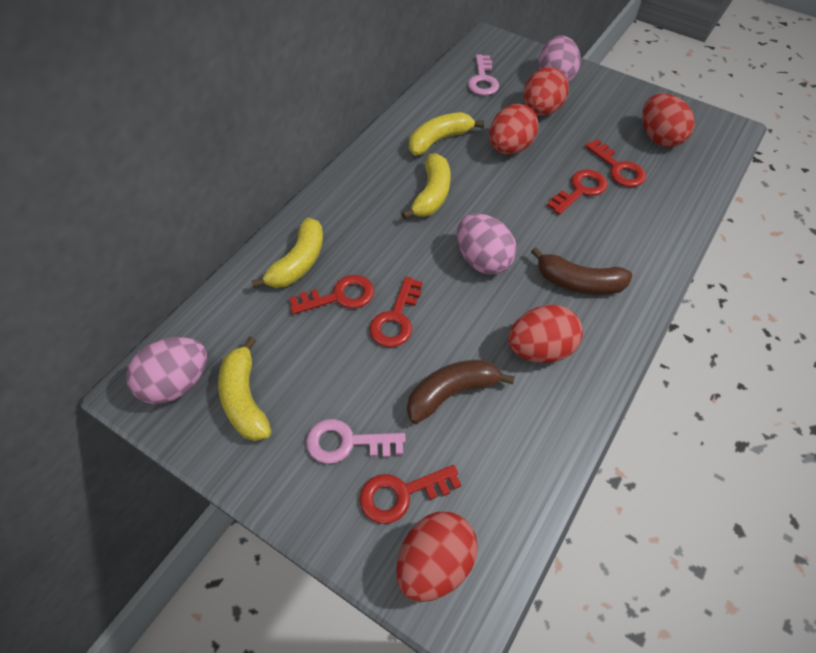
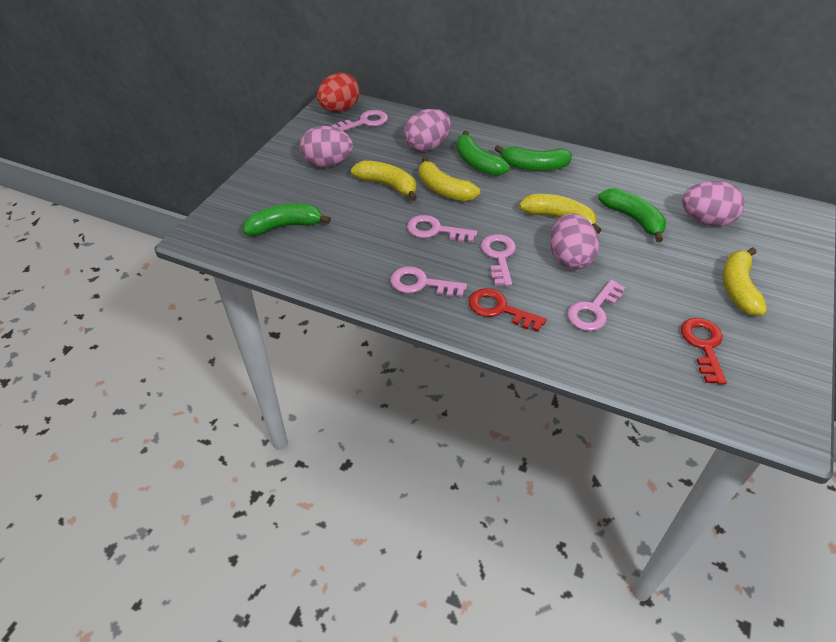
brown banana: [407,360,515,424] [531,247,632,295] = 2 -> none = 0
green banana: none = 0 -> [243,203,331,236] [456,131,510,176] [495,145,572,171] [598,188,666,242] = 4
pink egg: [126,337,207,404] [457,213,517,275] [539,36,581,83] = 3 -> [300,126,353,167] [404,109,451,152] [550,213,599,270] [682,181,744,226] = 4
pink key: [306,419,406,464] [468,55,499,96] = 2 -> [331,110,388,131] [390,266,467,297] [407,215,477,243] [480,234,516,286] [567,280,626,331] = 5
red egg: [396,512,478,602] [489,104,538,154] [508,305,583,363] [523,67,569,116] [642,93,695,147] = 5 -> [317,73,360,112] = 1
red key: [289,275,374,314] [359,465,461,524] [369,277,422,347] [547,169,607,215] [585,139,646,187] = 5 -> [469,288,546,332] [681,318,727,385] = 2

